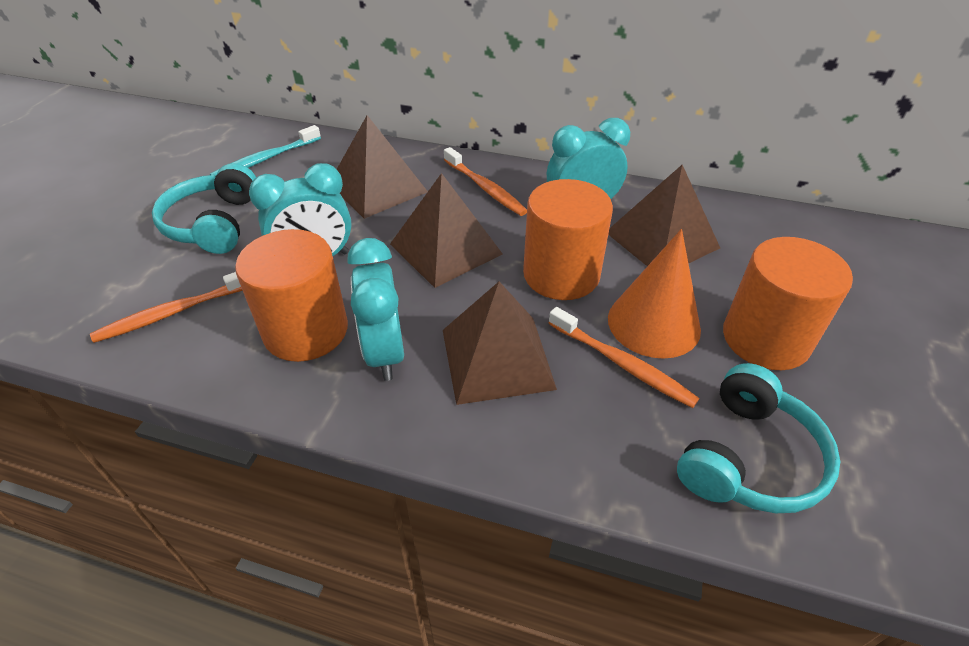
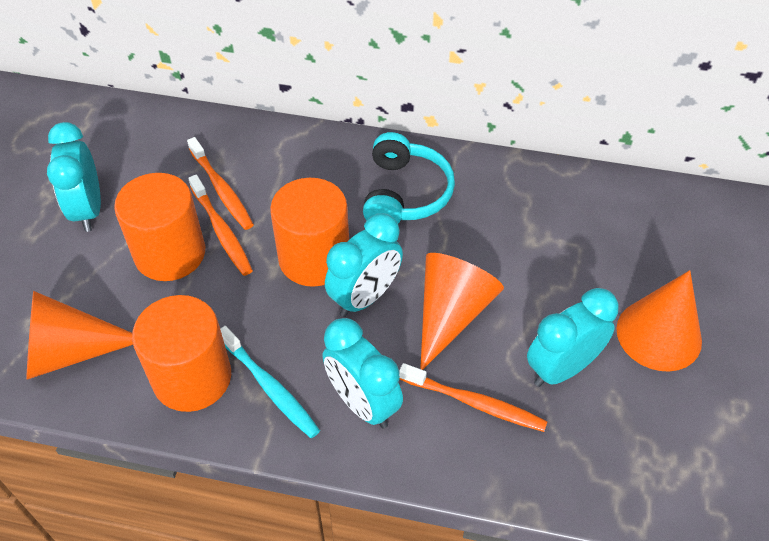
brown pyramid: [337,115,428,219] [390,173,503,288] [443,282,557,405] [608,165,720,266] = 4 -> none = 0
orange cone: [608,229,701,359] = 1 -> [26,291,133,380] [420,253,504,370] [616,270,702,372] = 3
turquoise clock: [249,163,352,256] [347,238,404,381] [547,118,630,199] = 3 -> [47,122,101,232] [323,318,403,428] [325,213,403,317] [527,288,618,387] = 4
turquoise headphones: [152,163,256,254] [677,363,840,513] = 2 -> [363,132,455,223] = 1

